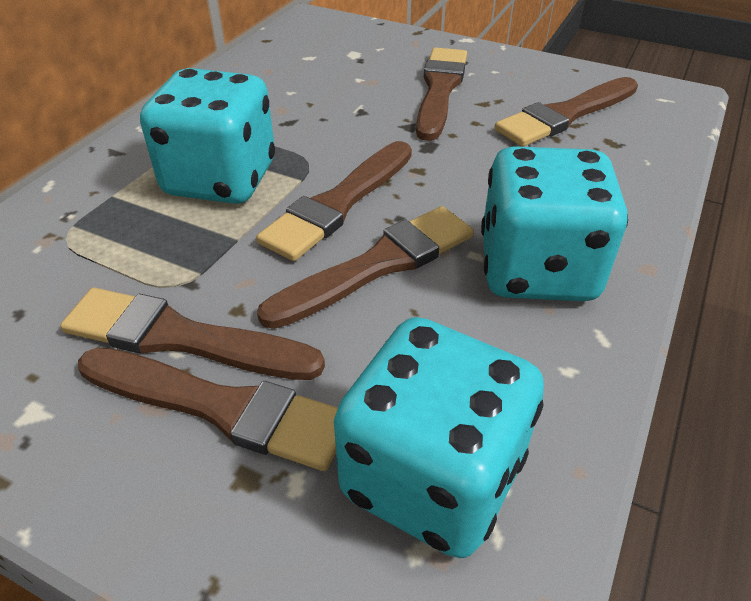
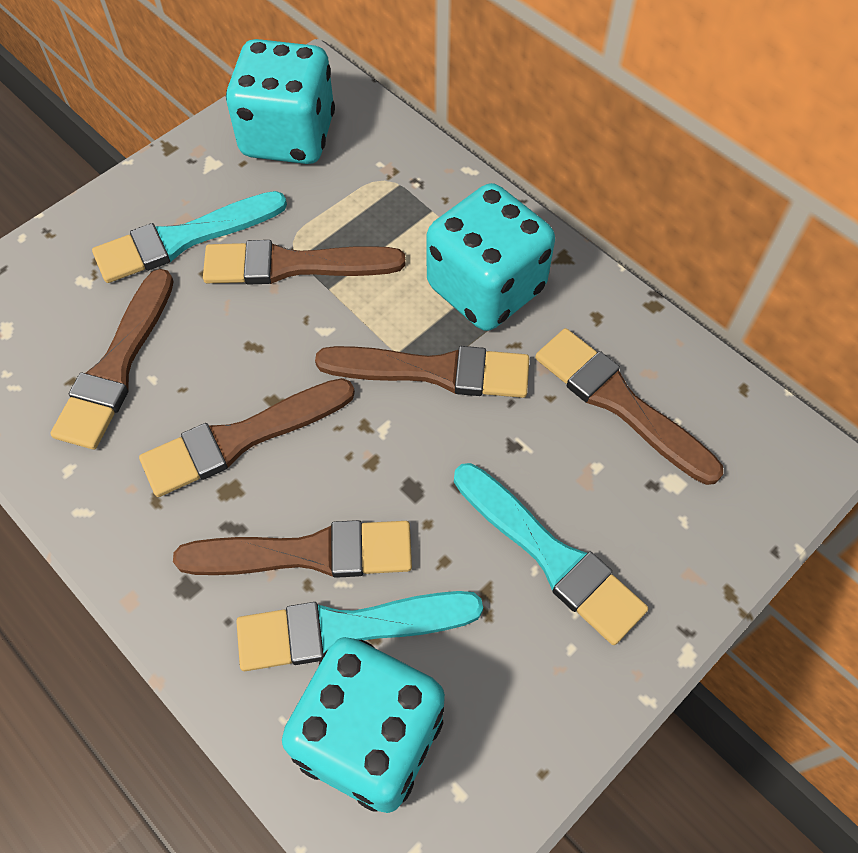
turquoise brush: none = 0 -> [92,191,287,283] [236,591,483,671] [454,463,648,645] = 3

